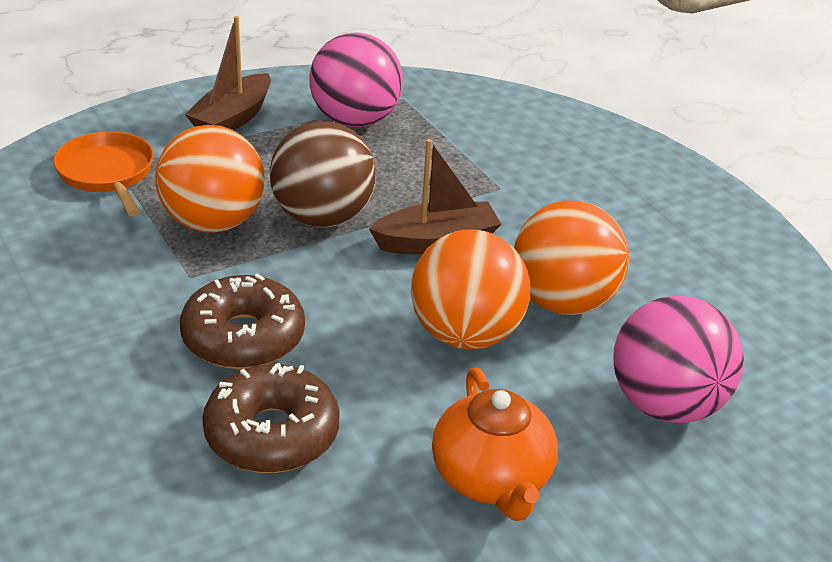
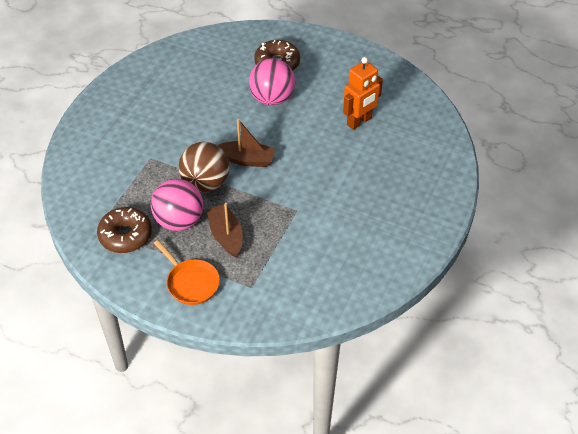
orange ball: [155,125,264,233] [411,229,530,349] [514,200,629,315] = 3 -> none = 0
orange robot: none = 0 -> [343,57,383,130] = 1
orange teapot: [432,367,558,521] = 1 -> none = 0

